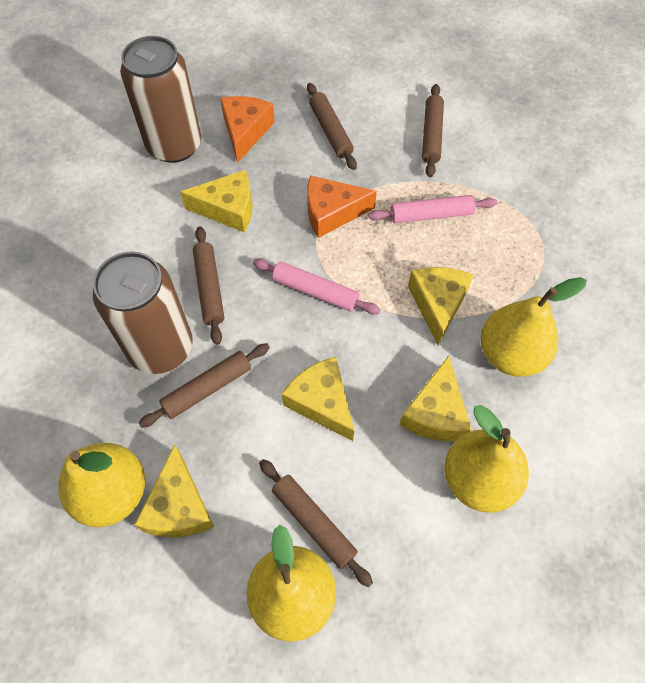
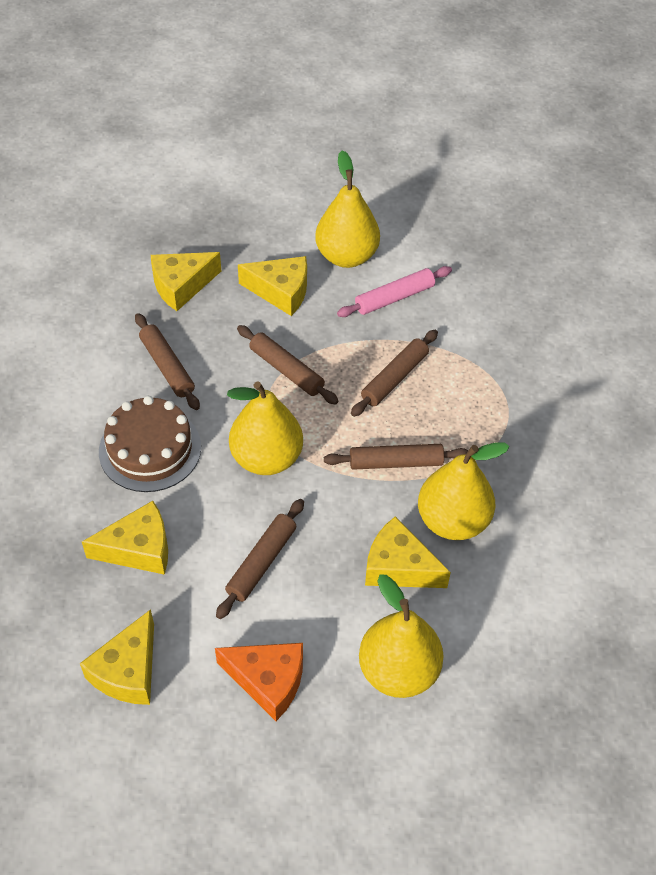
brown cake: none = 0 -> [99,396,201,492] = 1
brown can: [93,251,193,374] [120,36,202,163] = 2 -> none = 0
orange cheese: [220,96,275,162] [307,175,377,238] = 2 -> [215,643,303,721] = 1
pink rolling pin: [253,259,380,314] [368,195,497,223] = 2 -> [337,266,452,317] = 1

